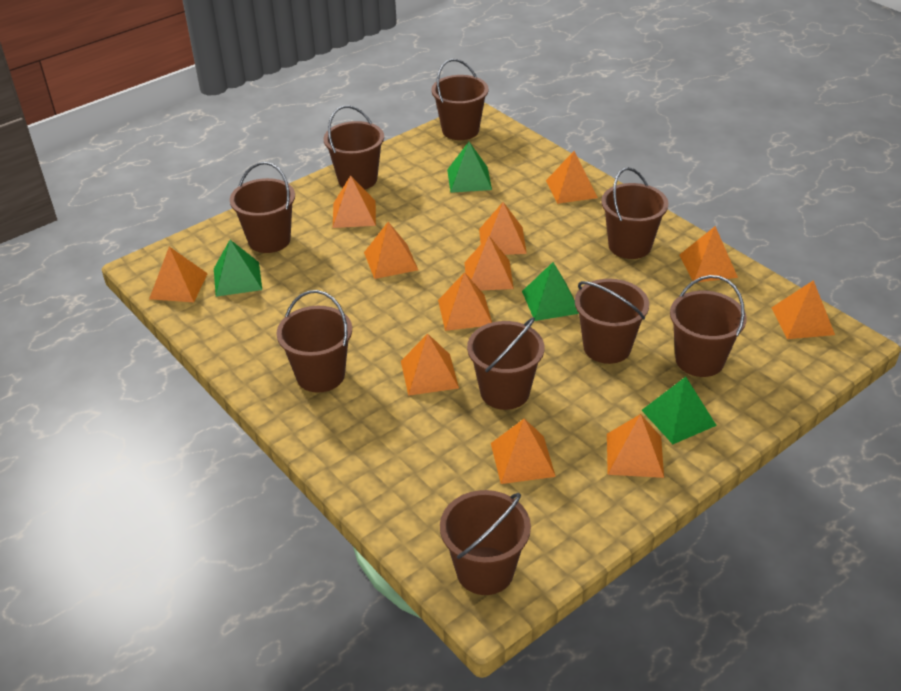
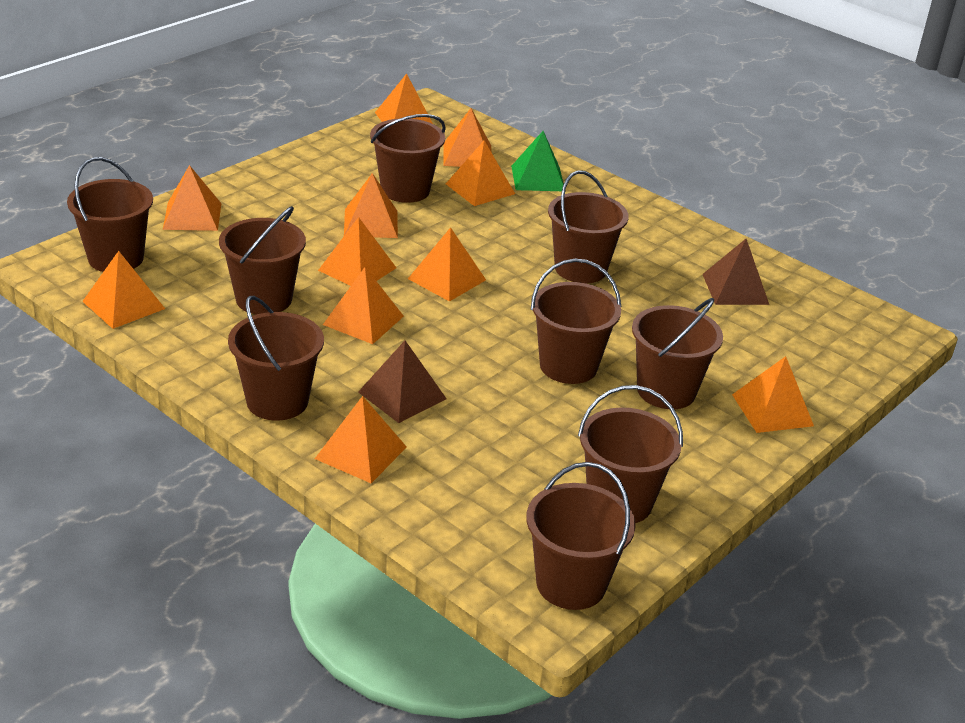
brown pyramid: none = 0 -> [358,340,447,423] [702,239,769,305] = 2
green pyramid: [214,240,262,297] [447,142,492,193] [522,262,579,321] [642,377,717,444] = 4 -> [511,131,564,191] = 1
orange pyramid: [149,247,208,302] [333,175,376,228] [364,222,418,279] [401,334,459,396] [438,272,492,331] [464,236,514,291] [479,202,527,255] [491,419,556,484] [546,151,598,204] [607,414,664,478] [680,226,738,282] [771,280,835,339] = 12 -> [82,251,165,329] [163,165,221,231] [315,396,407,483] [318,217,396,286] [323,267,404,344] [344,173,398,238] [375,73,433,124] [408,227,486,302] [443,108,492,167] [446,140,515,206] [732,356,814,433] = 11

